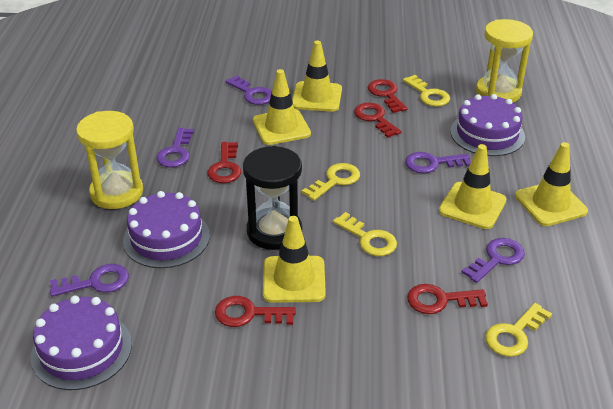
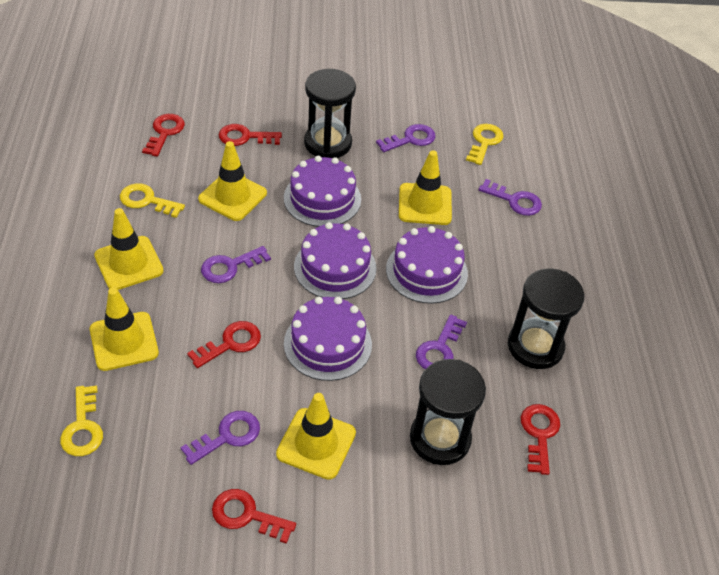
black hourglass: [243,146,302,250] = 1 -> [304,69,356,158] [410,359,486,465] [508,268,584,369] = 3
purple cake: [31,295,132,390] [123,191,210,268] [450,94,525,156] = 3 -> [284,156,361,227] [284,296,372,381] [294,222,377,299] [386,226,468,304] = 4
yellow hourglass: [76,111,143,209] [476,19,533,102] = 2 -> none = 0
yellow key: [302,163,360,201] [333,212,397,256] [403,75,450,107] [485,303,552,357] = 4 -> [60,385,103,456] [120,183,185,218] [466,124,504,165] = 3

